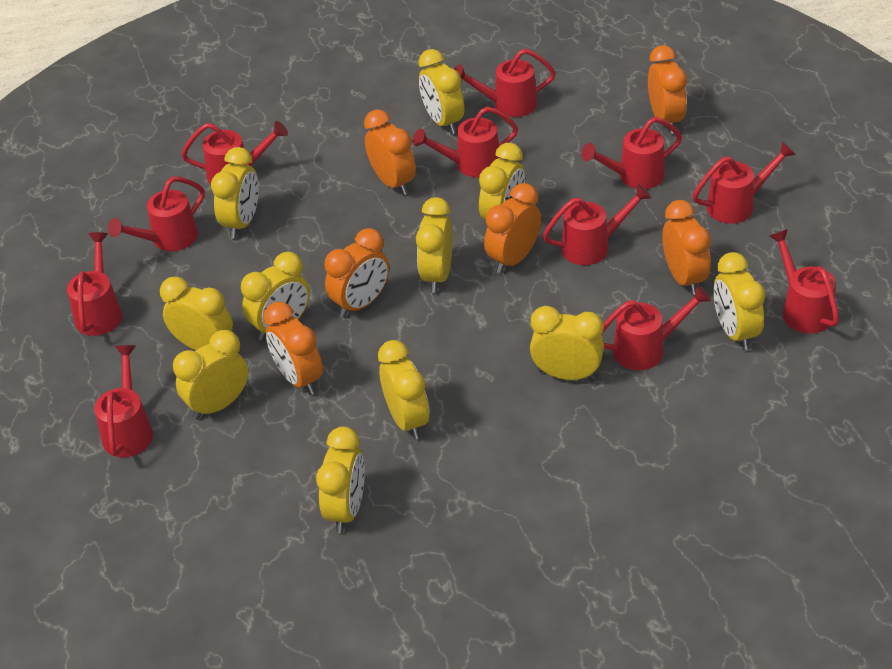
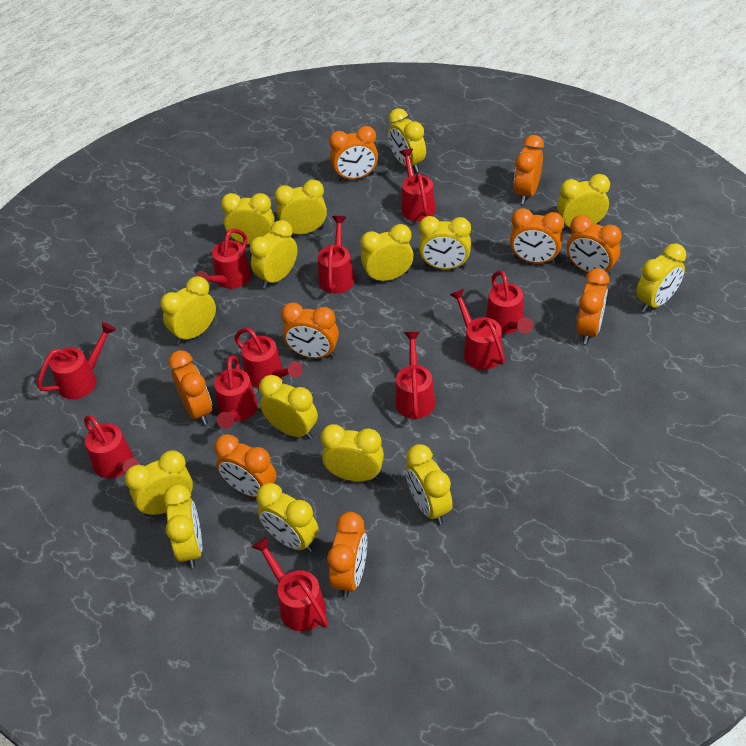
orange clock: [264,301,323,395] [324,228,389,318] [364,109,416,195] [484,183,541,274] [648,45,687,134] [663,200,711,295] = 6 -> [168,350,212,425] [214,434,277,497] [281,302,339,358] [327,512,367,598] [329,126,378,181] [510,208,564,264] [514,135,544,204] [567,215,622,277] [576,268,609,344] = 9
yellow clock: [160,277,233,350] [173,330,248,419] [211,147,259,239] [241,252,310,340] [316,426,365,533] [378,340,430,440] [416,197,453,293] [419,49,464,134] [479,143,525,221] [530,306,604,380] [713,252,765,351] = 11 -> [125,450,193,517] [160,276,216,344] [164,484,202,568] [221,193,275,245] [250,220,297,288] [256,483,319,552] [259,375,318,439] [274,179,327,234] [321,424,384,482] [360,224,414,283] [388,108,426,172] [406,444,453,524] [419,216,471,269] [557,174,610,231] [636,243,686,312] = 15

